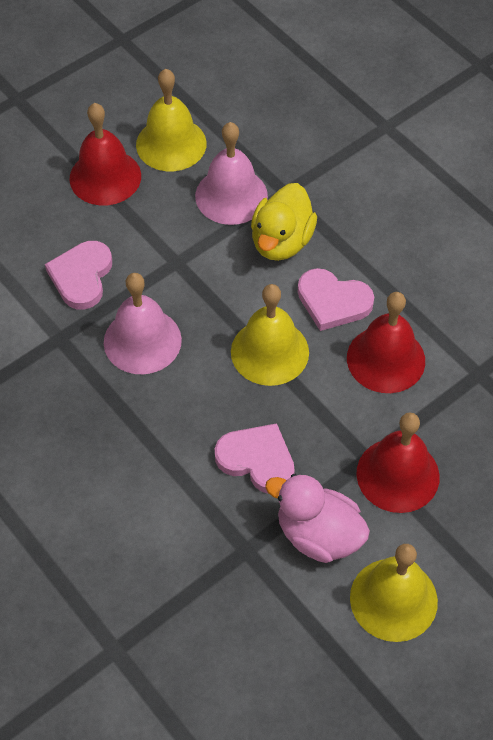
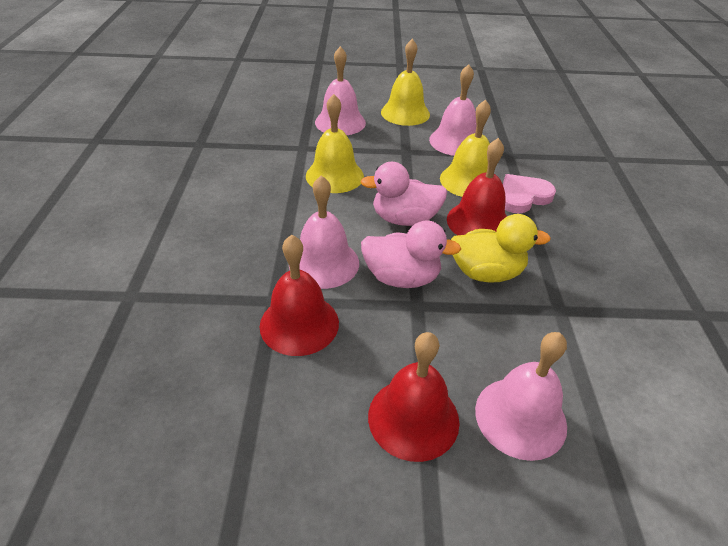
pink bell: [104,273,182,374] [195,122,268,225] = 2 -> [289,175,359,289] [315,46,366,135] [429,64,476,156] [475,332,567,461] = 4
pink duck: [265,474,370,563] = 1 -> [361,162,447,226] [361,220,461,288] = 2
pink heart: [45,241,112,310] [215,423,295,494] [298,268,374,331] = 3 -> [503,174,556,214] = 1

